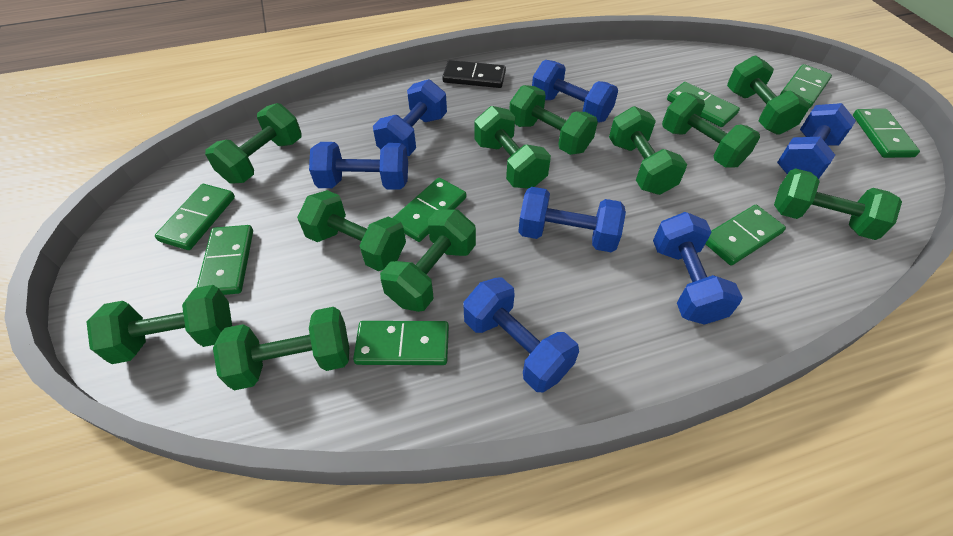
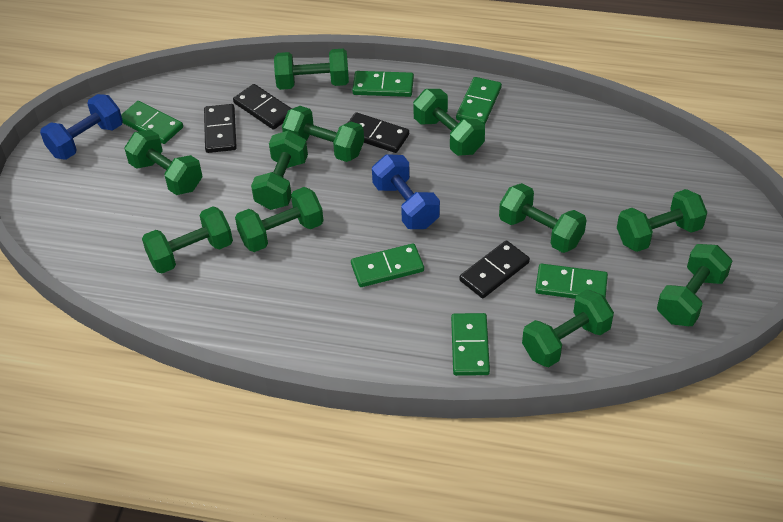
black domino: [442,60,506,88] = 1 -> [204,104,237,153] [233,84,292,130] [348,112,409,153] [459,240,530,298] = 4
blue dumbbell: [309,142,408,190] [373,79,447,156] [463,277,579,392] [518,187,626,252] [532,60,618,123] [653,212,743,325] [777,103,856,179] = 7 -> [40,94,123,160] [372,154,440,229] = 2
green domino: [155,184,235,250] [196,225,253,295] [353,321,449,365] [393,178,466,242] [667,82,740,127] [705,205,786,265] [780,64,832,108] [853,109,920,158] = 8 -> [121,101,183,144] [351,243,424,287] [352,71,414,97] [451,313,490,376] [456,77,502,125] [535,264,608,299] = 6

